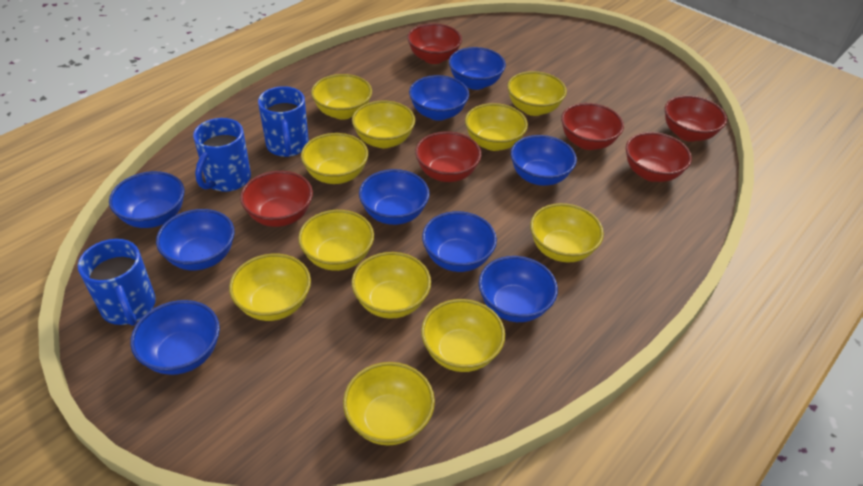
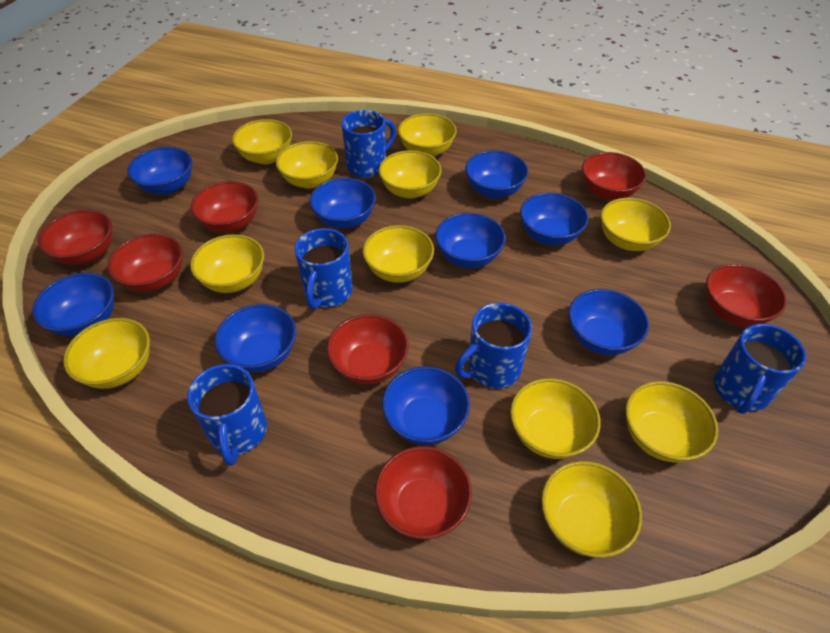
blue mug: [78,239,156,326] [193,118,251,192] [258,86,309,157] = 3 -> [187,364,267,466] [295,228,353,310] [341,110,396,178] [455,303,532,388] [714,324,806,414] = 5
red bowl: [240,171,313,227] [407,23,462,64] [415,131,482,182] [561,103,624,150] [626,132,692,182] [665,95,727,142] = 6 -> [38,210,112,265] [107,234,183,292] [191,181,258,233] [327,314,409,384] [375,446,472,539] [582,152,646,200] [706,264,787,327] = 7

